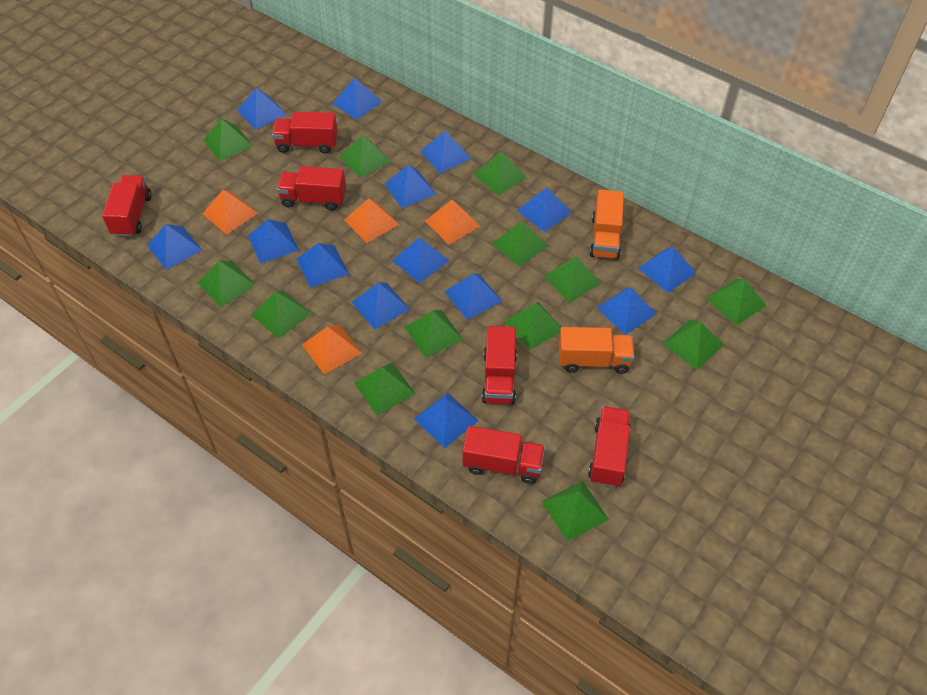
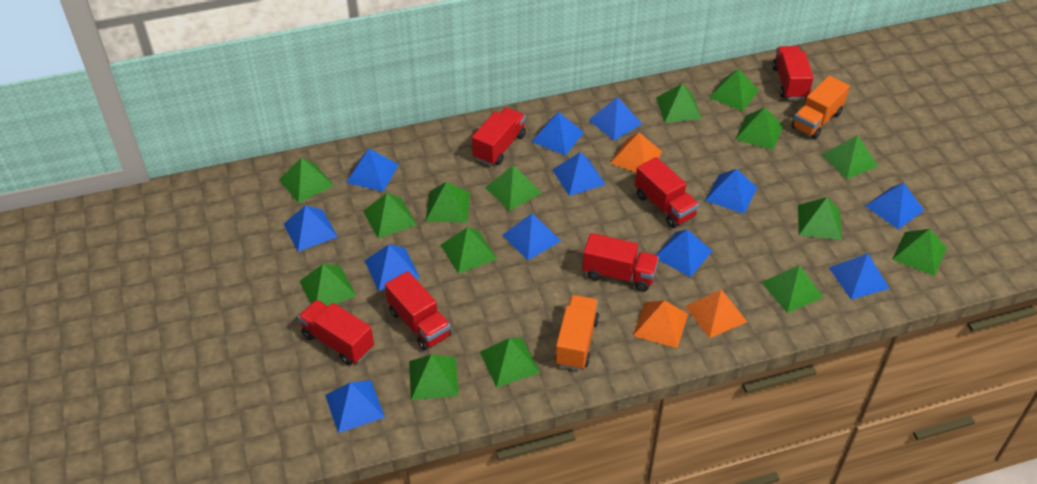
blue pyramid: [147,224,203,270] [237,88,287,130] [248,219,299,264] [297,243,349,288] [332,78,383,120] [352,282,410,330] [384,165,436,208] [392,237,450,283] [414,392,478,448] [420,131,472,174] [444,273,502,320] [517,188,572,232] [596,287,656,335] [638,247,697,293] = 14 -> [284,205,338,252] [325,380,385,433] [346,149,399,192] [365,244,420,291] [502,213,561,260] [531,112,584,156] [552,152,606,196] [589,97,642,140] [656,229,712,277] [705,169,757,214] [829,253,890,300] [865,183,924,229] = 12
green pyramid: [197,261,255,307] [203,118,254,161] [251,290,311,338] [339,135,392,178] [354,363,416,415] [404,310,463,358] [473,152,527,196] [492,221,548,267] [504,302,561,350] [542,481,609,542] [544,257,601,302] [663,319,724,370] [706,279,767,326] = 13 -> [279,157,334,203] [300,264,357,306] [363,193,417,239] [409,354,459,400] [426,182,470,223] [441,227,497,274] [480,338,540,388] [485,165,542,211] [656,83,702,123] [709,69,759,111] [735,107,783,150] [761,265,823,313] [798,197,842,240] [822,135,878,179] [892,229,947,276] = 15
orange pyramid: [203,190,258,234] [302,324,362,374] [344,198,399,243] [425,200,480,245] = 4 -> [611,132,662,172] [633,300,688,348] [685,290,747,338] = 3

